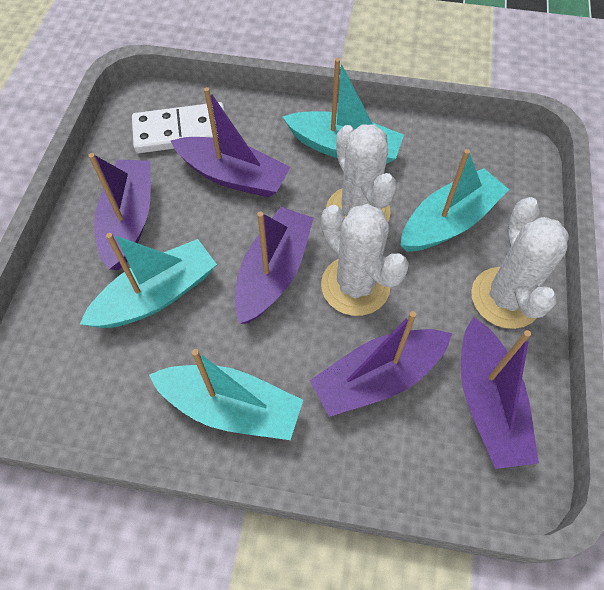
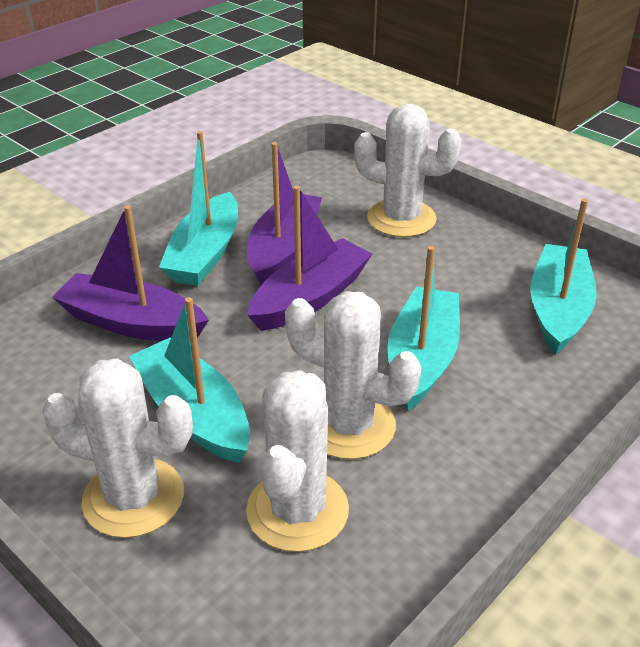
purple boat: [88,153,151,270] [170,87,291,198] [235,207,314,324] [309,311,452,417] [461,317,539,469] = 5 -> [52,205,209,341] [247,142,322,285] [247,186,372,331] = 3
white cactus: [321,204,409,316] [326,124,397,222] [471,197,569,329] = 3 -> [42,358,193,538] [246,370,349,552] [285,291,421,459] [354,103,461,237] = 4
white domino: [132,102,225,153] = 1 -> none = 0

